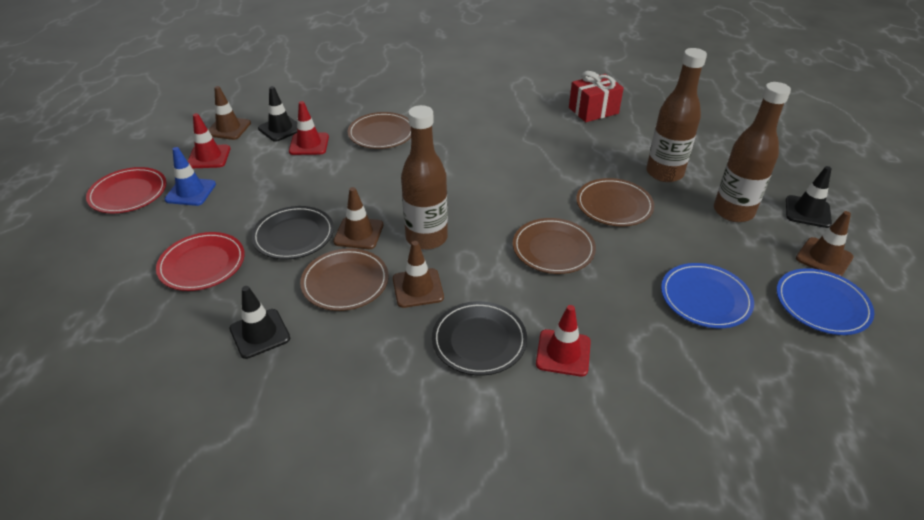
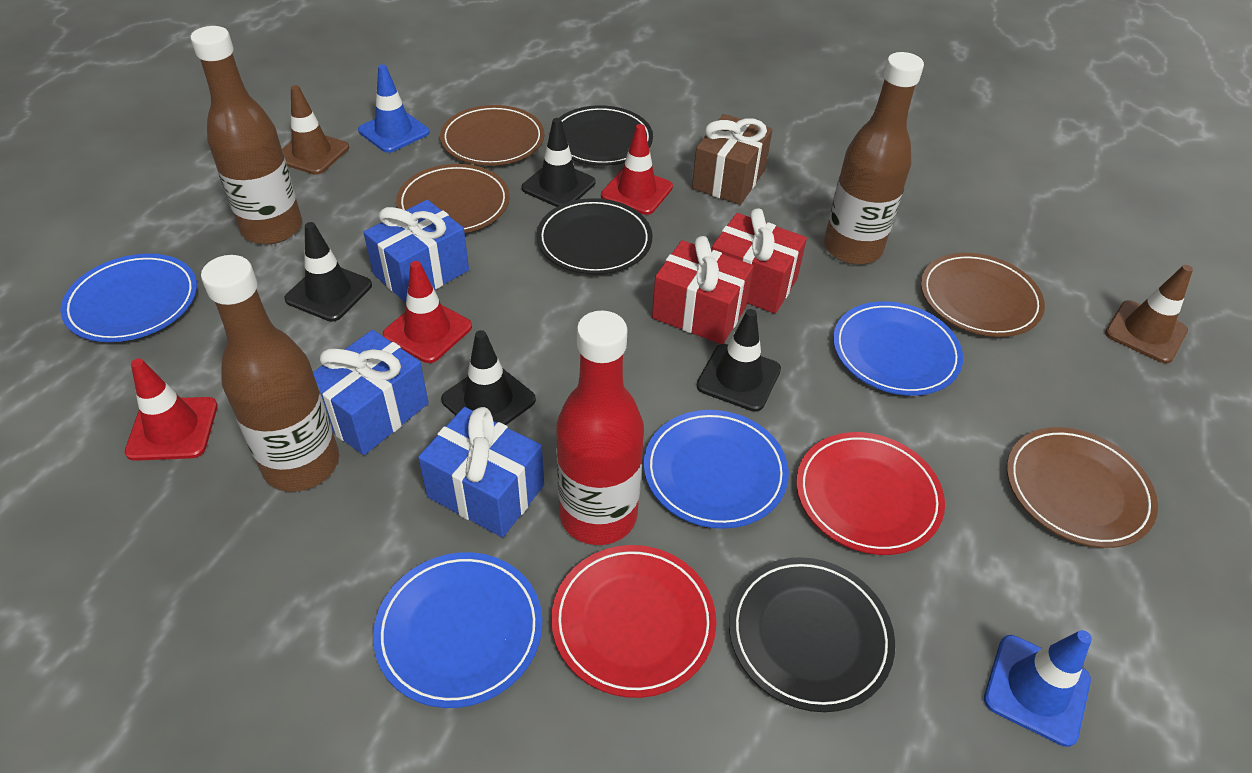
black plate: [251,206,334,259] [432,301,527,376] = 2 -> [536,198,652,275] [559,105,653,166] [729,557,895,712] = 3
black traffic cone: [230,286,290,359] [258,86,297,142] [786,166,832,228] = 3 -> [284,222,372,322] [441,330,536,425] [522,118,595,207] [697,309,781,412] = 4
blue gift: none = 0 -> [313,330,429,455] [363,200,469,303] [418,407,544,538] = 3
blue plate: [661,263,754,328] [777,268,874,335] = 2 -> [60,254,197,342] [373,552,542,708] [644,410,789,529] [833,301,963,396] = 4
blue traffic cone: [165,147,216,206] = 1 -> [358,65,429,153] [984,630,1092,747] = 2
brown gift: none = 0 -> [692,114,772,205] = 1
brown traffic cone: [208,86,251,140] [333,187,383,249] [393,241,444,308] [796,211,854,276] = 4 -> [282,85,349,175] [1105,265,1193,363] = 2
red bottle: none = 0 -> [556,311,644,545] = 1
red gift: [569,71,624,122] = 1 -> [652,236,754,344] [712,208,807,314] = 2

